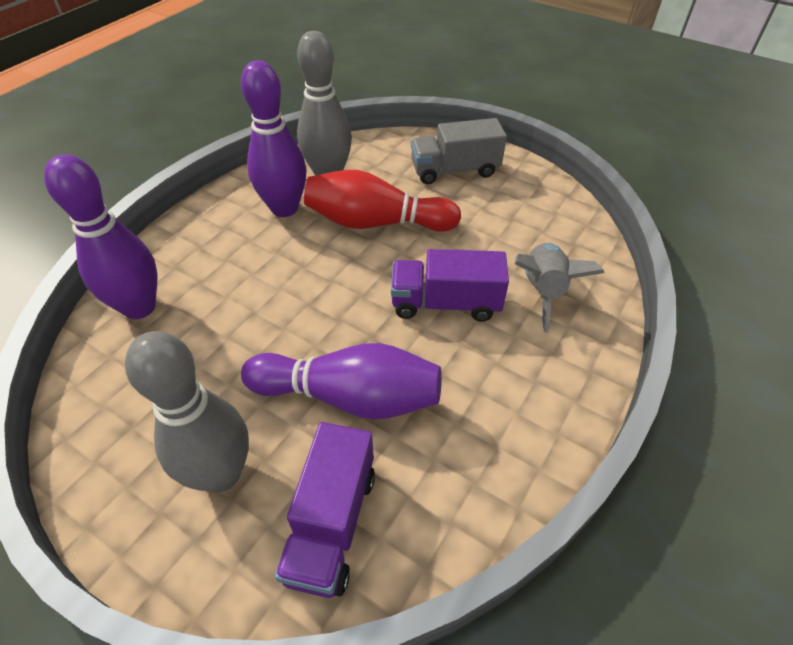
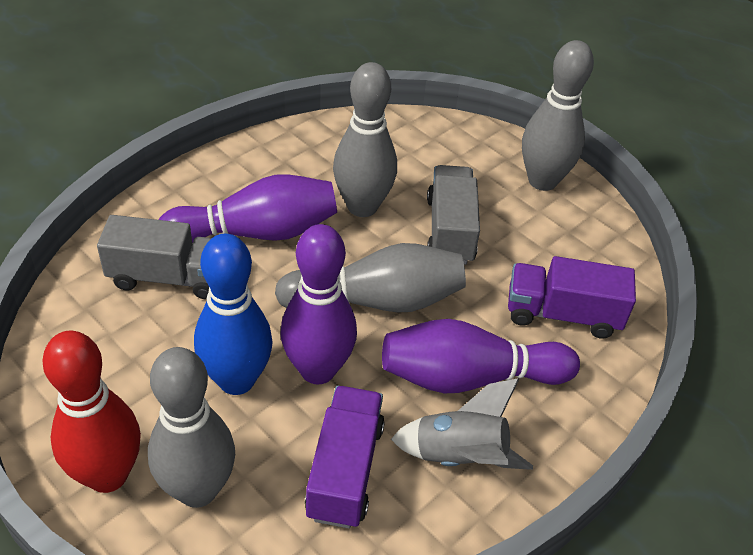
blue bowling pin: none = 0 -> [194,234,273,395] = 1
grey bowling pin: [125,331,249,492] [297,31,352,175] = 2 -> [148,347,235,508] [275,243,466,312] [333,62,397,217] [522,40,594,191] = 4
grey truck: [411,118,507,184] = 1 -> [97,215,212,299] [427,165,480,265] = 2

